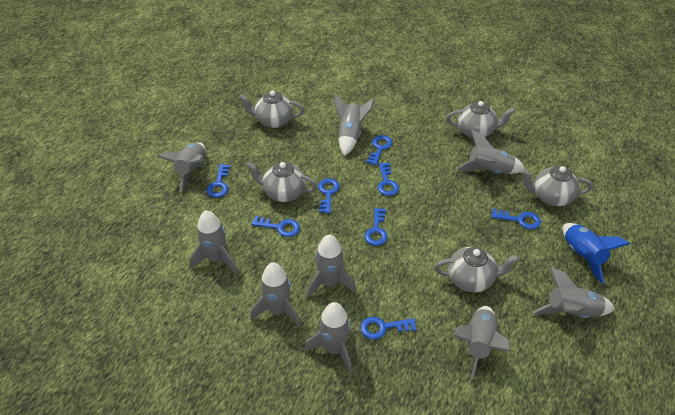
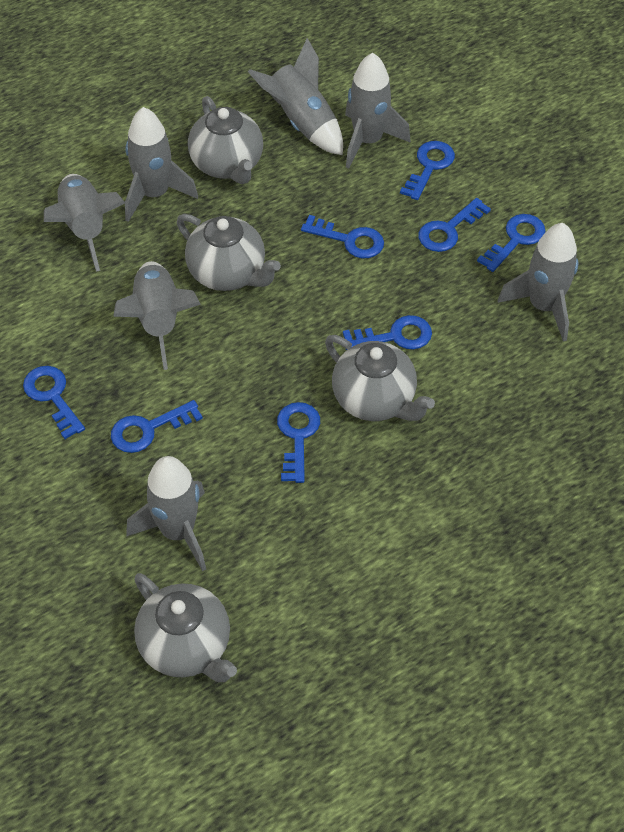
blue rocket: [563,223,630,284] = 1 -> none = 0
grey rocket: [157,142,205,192] [190,210,237,273] [250,262,301,326] [304,302,352,373] [307,234,356,298] [334,94,375,156] [453,306,510,380] [456,130,525,174] [532,267,615,318] = 9 -> [44,174,125,272] [113,261,201,370] [125,107,198,222] [126,456,206,571] [248,38,343,155] [345,53,411,169] [497,223,578,342] = 7
grey teapot: [239,90,304,128] [246,162,317,202] [434,247,519,292] [447,101,515,138] [521,166,592,206] = 5 -> [134,573,237,682] [177,214,281,291] [188,96,263,184] [325,335,435,421] = 4

